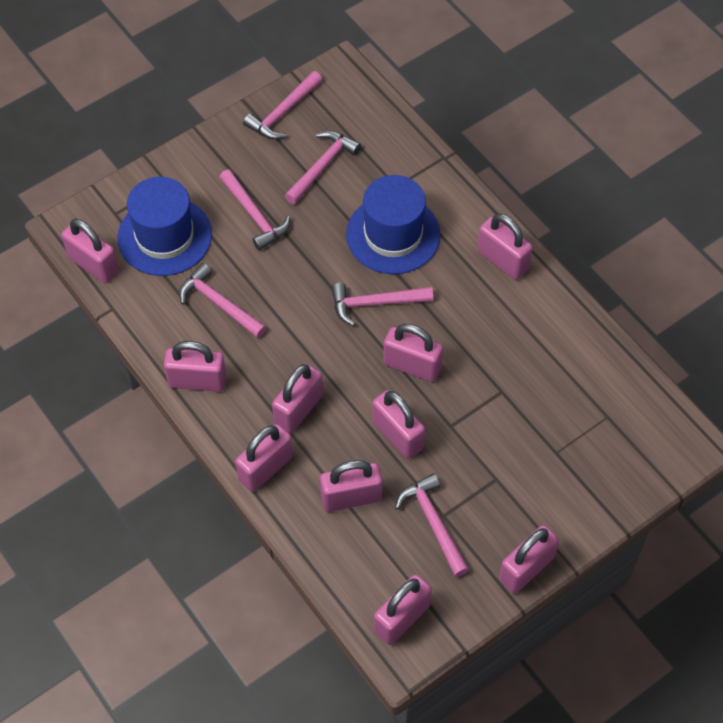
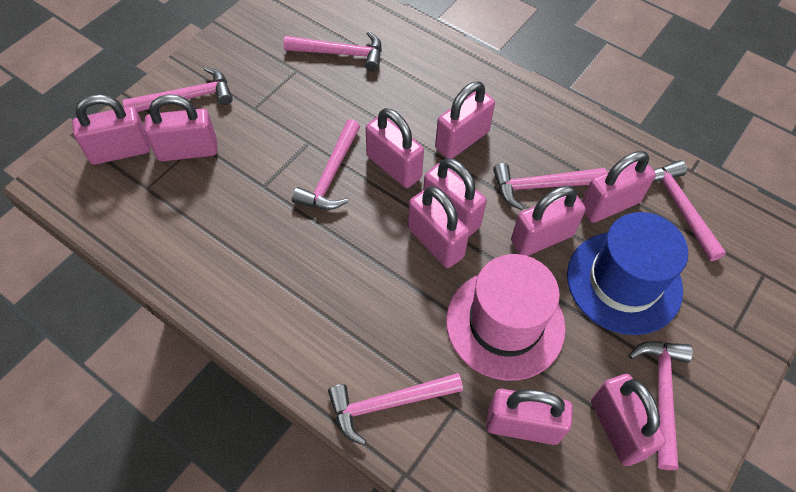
blue hat: [117,177,212,276] [346,175,441,274] = 2 -> [567,212,688,335] = 1
pink hammer: [179,263,267,338] [219,169,290,251] [243,71,322,139] [285,131,361,204] [331,283,433,326] [395,474,469,577] = 6 -> [123,67,233,112] [283,31,382,72] [292,119,360,210] [328,373,463,445] [493,163,607,210] [629,342,693,470] [653,160,726,261] = 7
pink hat: none = 0 -> [446,254,566,381] = 1

